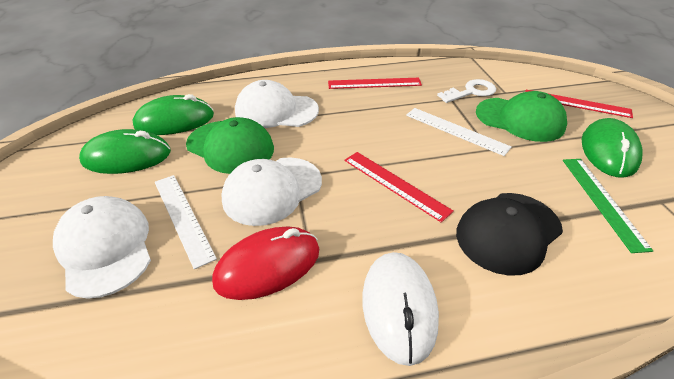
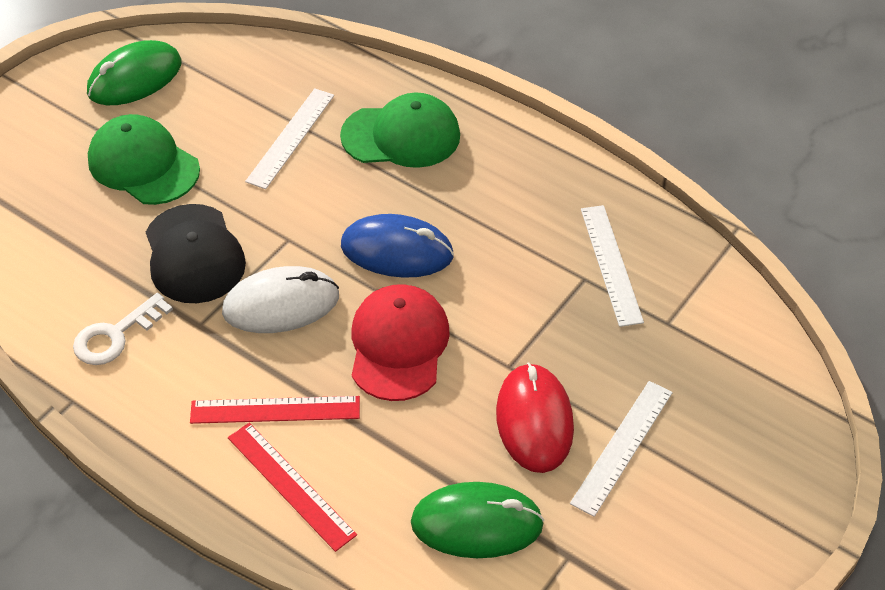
blue mouse: none = 0 -> [341,214,454,278] = 1
green mouse: [79,129,171,174] [133,94,214,135] [582,118,642,178] = 3 -> [87,40,182,105] [411,482,544,558] = 2
green ruler: [563,159,653,253] = 1 -> none = 0
red cap: none = 0 -> [352,284,450,401] = 1
red ruler: [328,78,422,89] [344,152,454,222] [525,90,633,118] = 3 -> [190,396,360,424] [228,423,357,552] = 2
white cap: [53,196,151,299] [221,157,322,226] [235,80,319,128] = 3 -> none = 0
white ruler: [155,175,217,269] [406,108,512,156] = 2 -> [245,88,334,189] [570,381,673,517] [581,205,644,327] = 3

